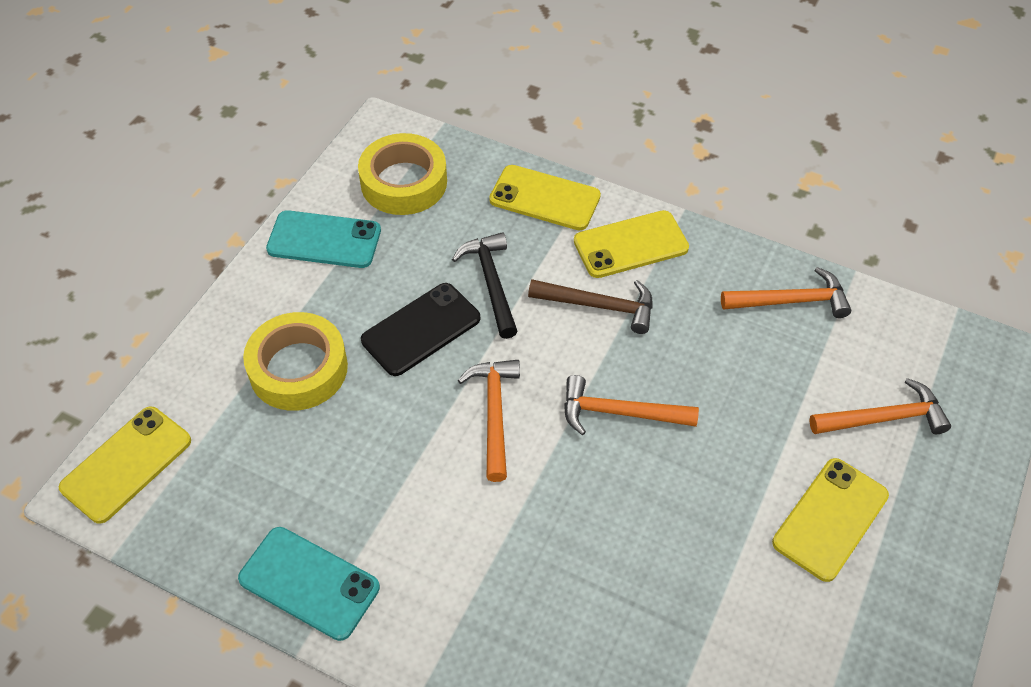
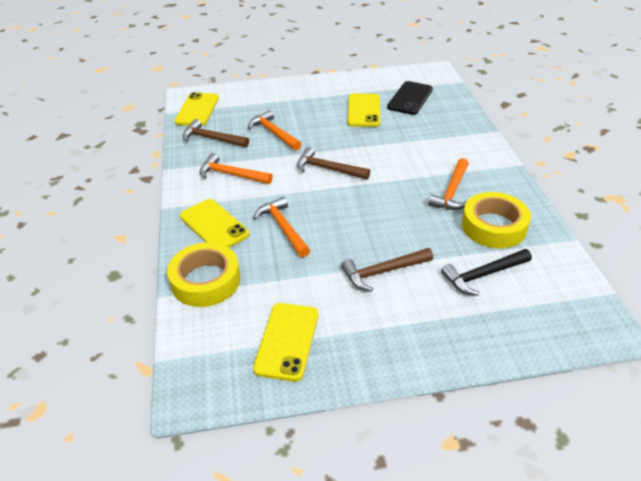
brown hammer: [528,279,653,334] = 1 -> [182,119,249,147] [297,147,370,180] [341,248,433,292] = 3
turquoise phone: [238,527,380,641] [266,210,381,268] = 2 -> none = 0

